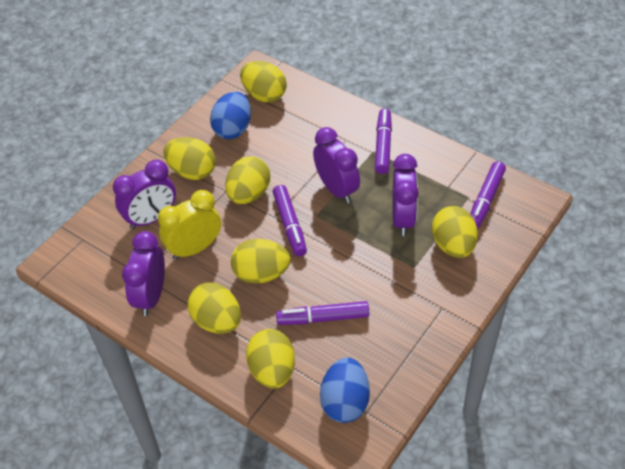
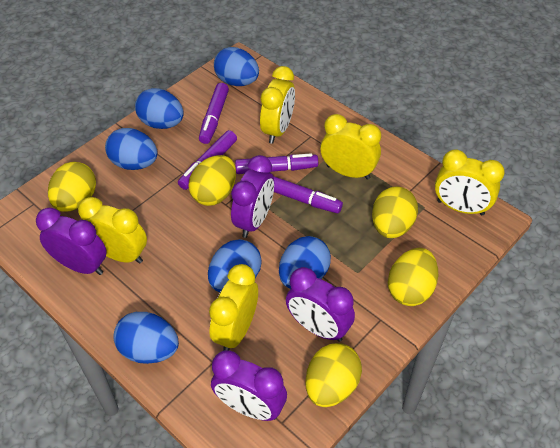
blue egg: [210,91,251,139] [320,357,370,423] = 2 -> [105,128,157,170] [113,312,179,364] [135,88,184,129] [208,239,262,292] [214,47,259,86] [279,236,331,289] = 6
yellow clock: [158,190,221,260] = 1 -> [78,197,147,264] [209,264,258,351] [260,66,295,144] [320,114,381,180] [435,149,505,215] = 5
yellow egg: [163,137,216,180] [187,283,241,334] [225,156,270,204] [231,239,290,284] [240,61,287,102] [246,329,295,389] [432,206,478,258] = 7 -> [48,162,96,212] [188,155,236,206] [305,343,362,407] [372,186,418,238] [388,248,438,306] = 5

